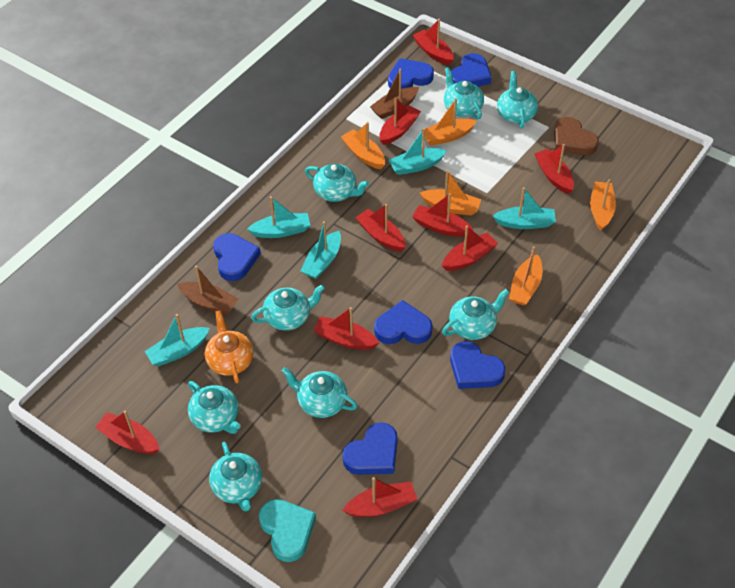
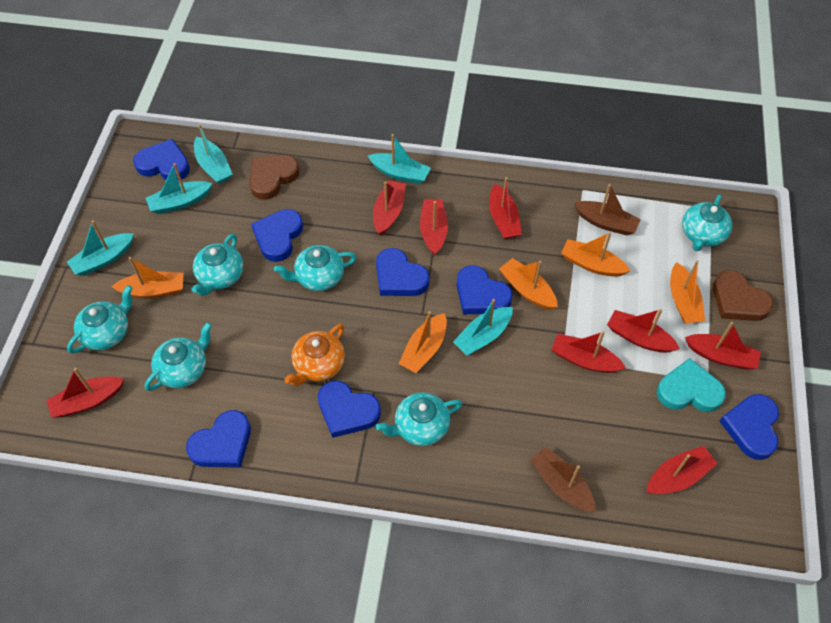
blue heart: [213,233,261,281] [342,422,398,475] [374,300,433,344] [388,58,434,89] [450,341,505,389] [451,53,492,87] = 6 -> [133,139,190,181] [186,410,251,468] [251,209,303,262] [318,380,381,438] [376,248,429,296] [457,265,512,314] [719,394,779,460] = 7
brown heart: [554,117,599,155] = 1 -> [249,155,300,200] [713,270,773,321] = 2
red boat: [95,411,160,454] [313,307,379,350] [342,477,417,517] [356,204,406,252] [379,97,421,145] [412,19,454,65] [412,193,473,237] [442,225,498,271] [534,144,574,194] = 9 -> [46,368,124,418] [373,180,406,236] [420,199,448,256] [489,177,522,239] [551,331,626,373] [607,309,680,353] [646,446,718,494] [685,322,761,370] = 8
turquoise teapot: [188,381,241,434] [209,442,262,512] [251,284,325,331] [281,367,357,418] [305,164,369,202] [442,289,509,340] [444,67,484,119] [497,71,538,128] = 8 -> [67,285,132,354] [145,322,212,391] [192,233,244,296] [274,245,357,291] [376,392,462,446] [682,194,732,251] = 6

